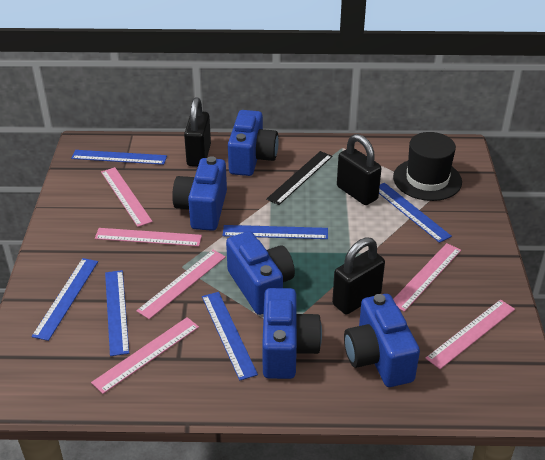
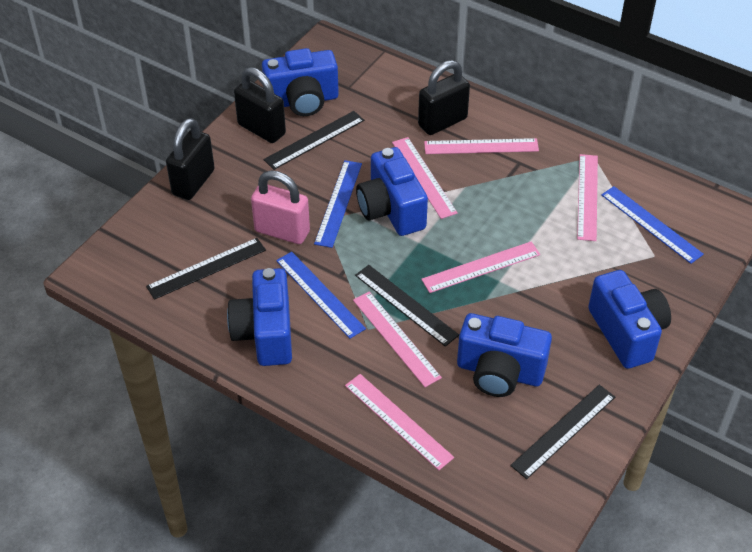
black hat: [393,132,462,201] = 1 -> none = 0
black ruler: [266,151,333,205] = 1 -> [146,238,266,300] [263,111,364,170] [355,265,459,347] [510,385,615,479] = 4
blue ruler: [31,258,98,341] [71,150,167,165] [105,270,129,356] [202,292,258,381] [222,225,328,239] [379,183,452,243] = 6 -> [276,252,366,339] [314,160,362,248] [601,186,704,264] = 3
pink padlock: none = 0 -> [251,170,310,244] = 1

